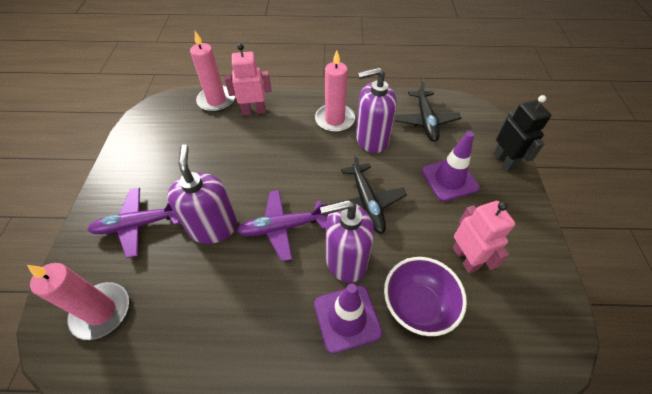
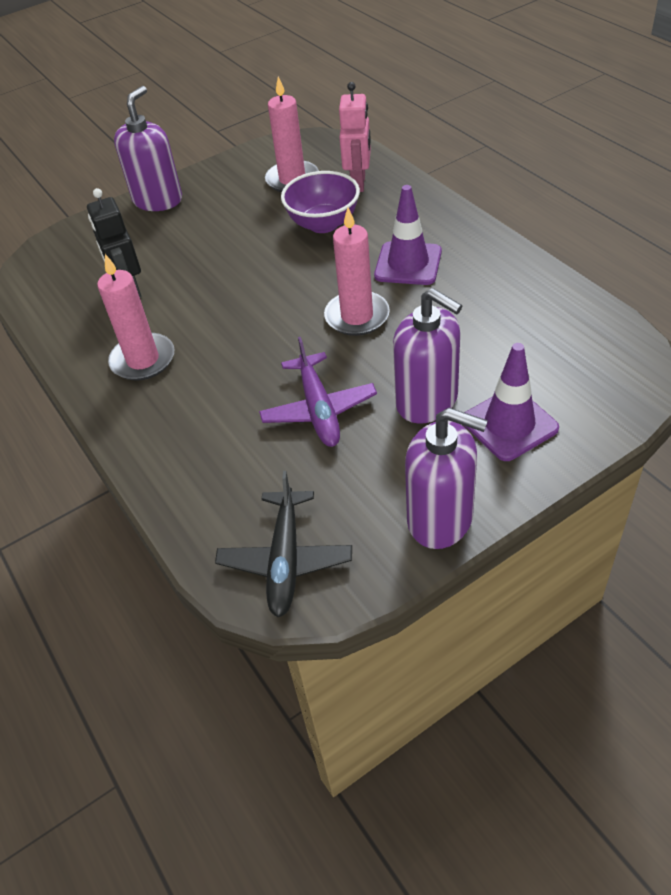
black plane: [329,153,407,234] [394,79,461,142] = 2 -> [215,471,352,617] = 1
pink robot: [224,44,271,115] [453,201,515,273] = 2 -> [339,82,371,192] = 1
purple plane: [87,188,179,258] [237,190,328,262] = 2 -> [259,337,377,447] = 1

